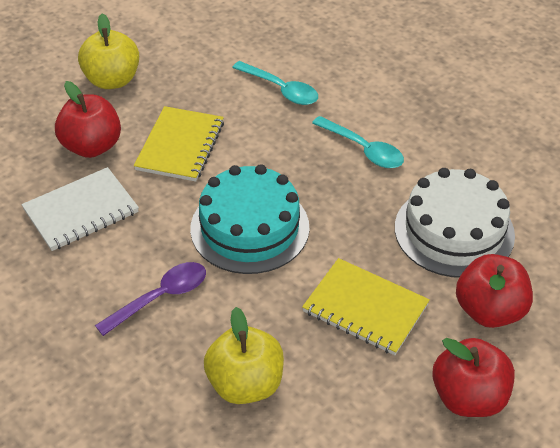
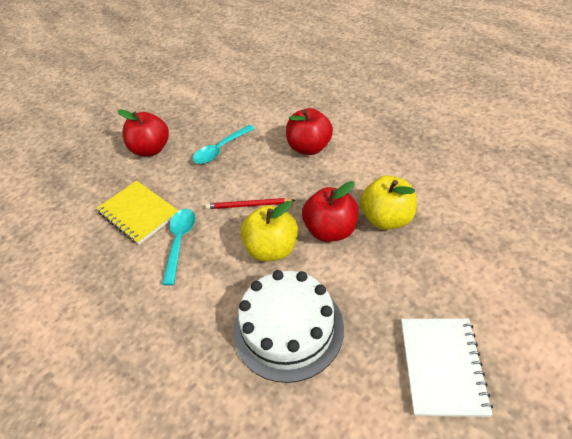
purple spoon: [95,262,206,336] = 1 -> none = 0
red pencil: none = 0 -> [206,198,295,209] = 1
turquoise cake: [190,164,309,274] = 1 -> none = 0
yellow notebook: [134,106,224,182] [302,258,430,355] = 2 -> [96,181,179,245] = 1

